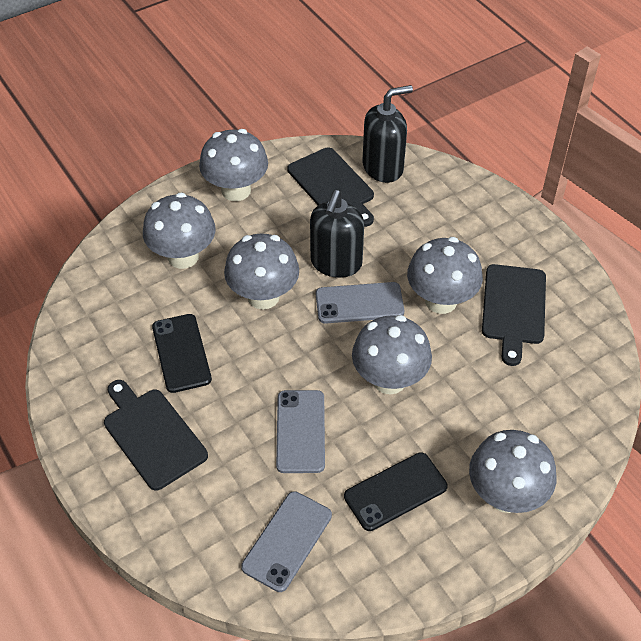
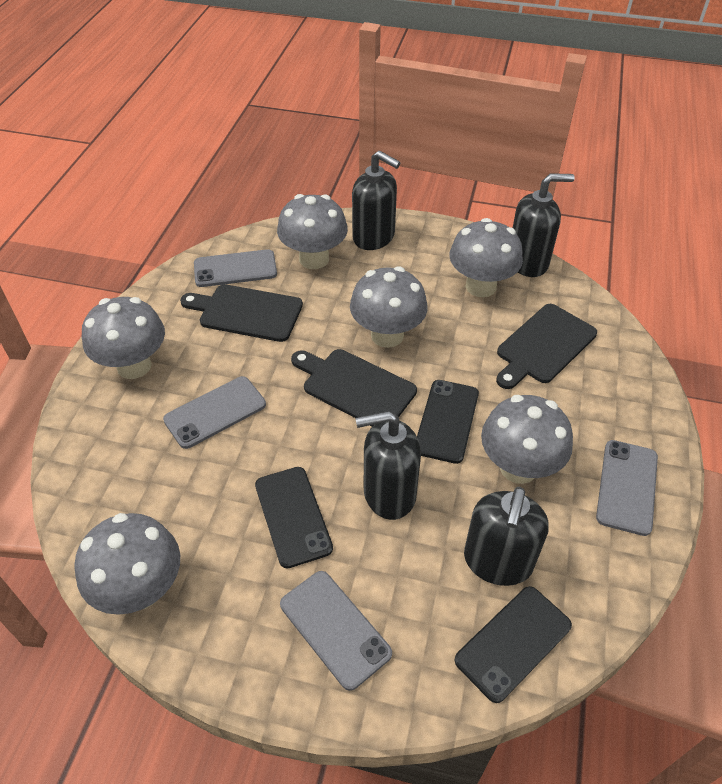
black phone: [152,314,212,393] [344,452,448,531] = 2 -> [255,467,333,568] [417,380,479,464] [454,586,572,703] = 3
black soap dispenser: [310,190,364,278] [363,85,413,183] = 2 -> [352,151,400,250] [355,411,421,520] [464,487,549,586] [513,173,575,277] = 4
grey phone: [241,491,332,592] [276,390,325,473] [316,282,404,324] = 3 -> [163,376,266,449] [194,249,277,287] [280,571,392,691] [596,440,658,536] = 4

